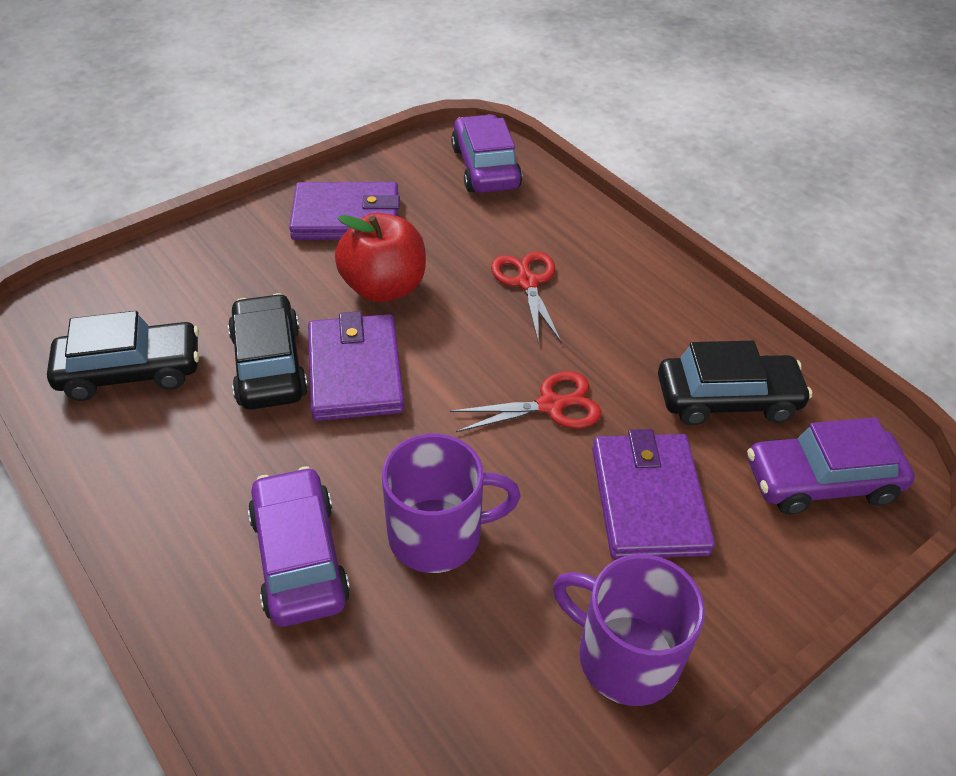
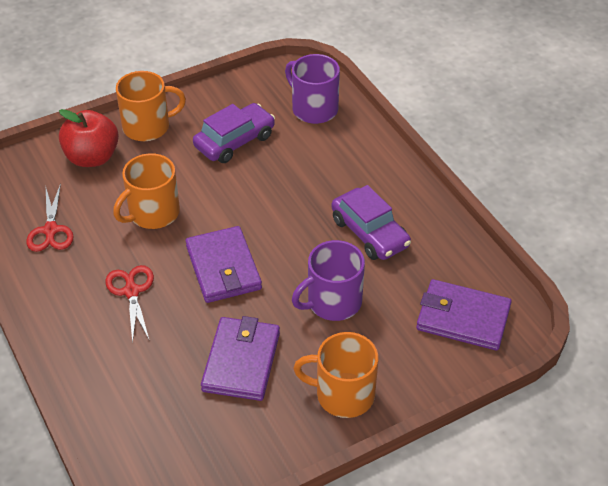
black car: [47,311,199,401] [228,293,308,410] [658,341,812,425] = 3 -> none = 0
orange mug: none = 0 -> [113,153,180,229] [116,71,186,141] [293,332,379,418] = 3
purple car: [248,466,350,627] [451,114,522,193] [747,417,915,515] = 3 -> [193,103,275,163] [331,185,411,260] = 2

